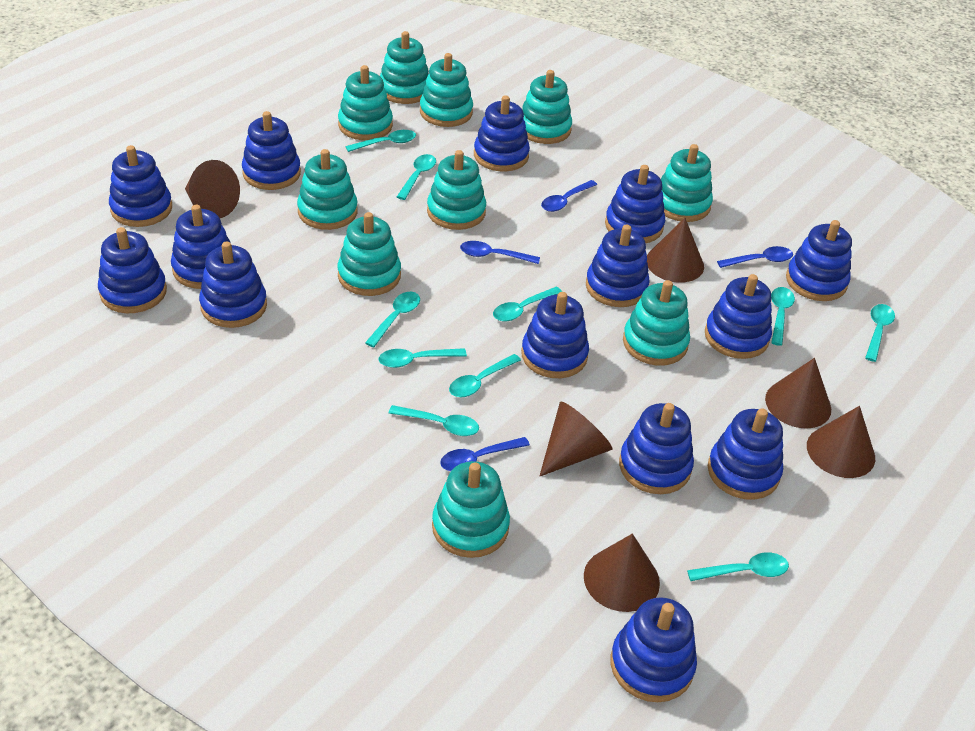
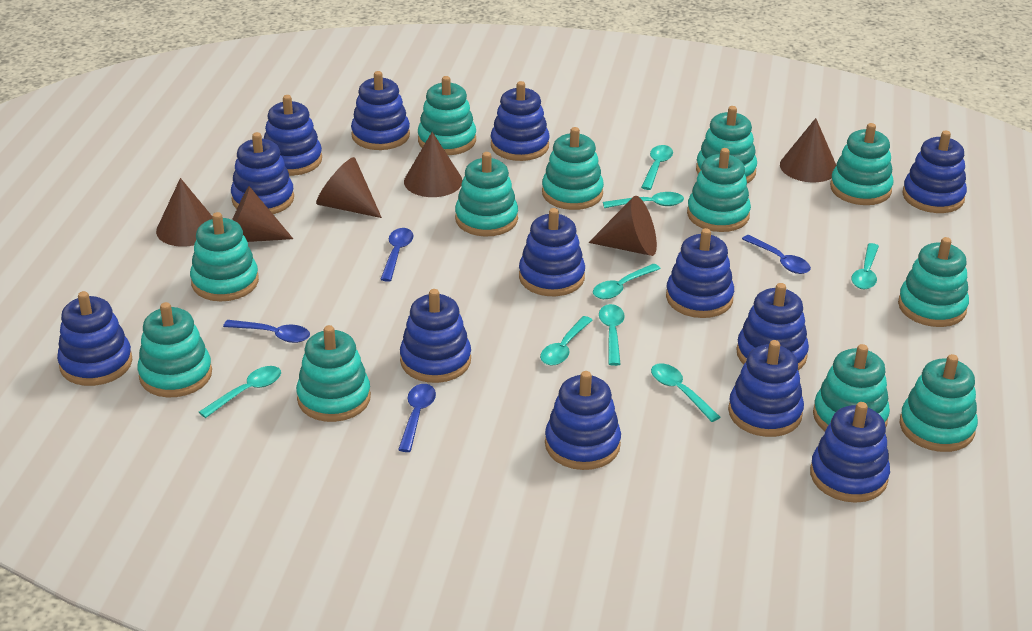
blue stacking toy: [98,227,167,313] [109,145,172,227] [171,205,231,289] [199,241,267,328] [242,111,301,190] [474,95,530,172] [521,292,589,378] [586,225,650,307] [605,165,665,243] [610,597,697,702] [619,403,694,494] [705,274,772,359] [708,408,783,500] [786,220,852,301] = 14 -> [57,291,132,386] [231,132,294,214] [264,95,322,176] [351,71,410,150] [400,289,471,383] [491,81,550,161] [519,208,585,296] [545,371,621,470] [666,228,734,318] [728,340,804,437] [736,283,809,370] [810,402,890,503] [902,131,967,213] = 13
turquoise spoon: [345,130,416,152] [365,292,420,347] [379,348,467,368] [389,405,479,436] [397,154,436,200] [449,354,521,397] [493,286,562,322] [687,552,789,581] [771,287,795,346] [865,304,895,362] = 10 -> [199,366,281,418] [540,316,592,366] [593,263,660,299] [599,304,625,366] [603,192,684,208] [641,145,673,190] [651,363,720,422] [851,243,879,289] = 8
turquoise stacking toy: [297,149,358,230] [338,65,393,140] [338,212,401,296] [380,31,429,104] [420,53,473,127] [427,150,486,230] [432,461,510,558] [522,70,572,144] [623,280,690,366] [661,144,713,222] = 10 -> [137,302,212,397] [190,212,259,301] [296,325,371,422] [418,76,476,155] [455,152,518,237] [542,127,604,210] [687,148,751,232] [696,106,757,183] [813,344,890,431] [830,123,893,205] [898,237,969,327] [900,354,978,452] = 12

